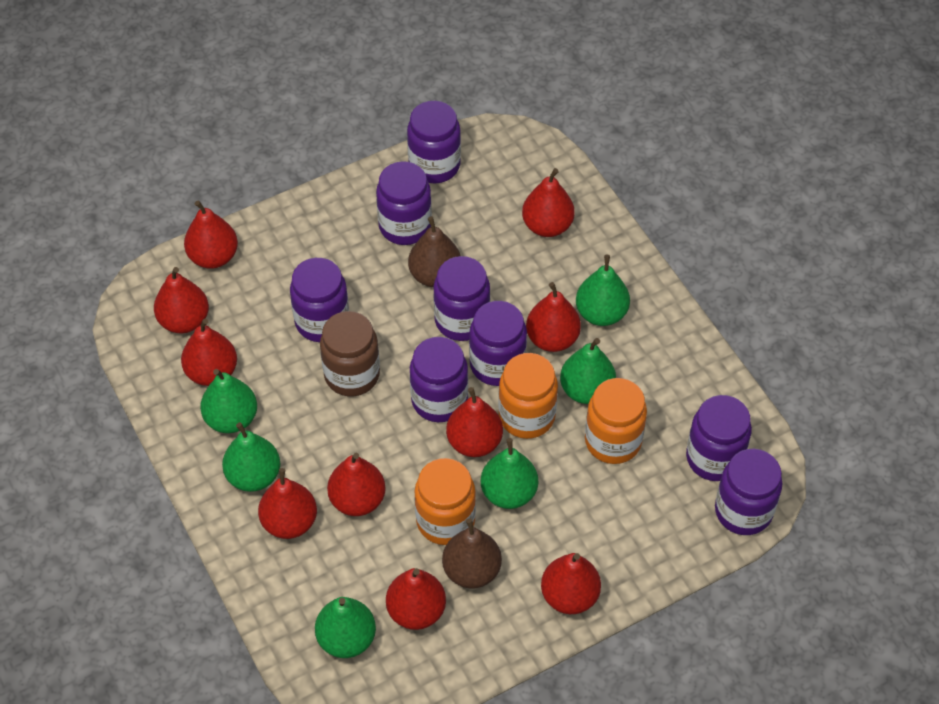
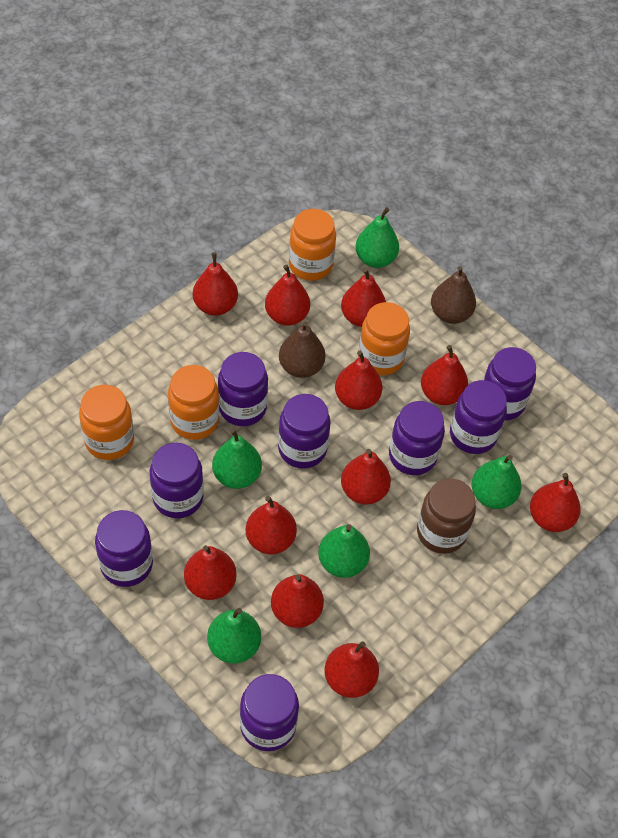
green pear: [200,369,257,433] [222,422,280,492] [315,597,376,658] [481,438,538,509] [560,338,616,404] [576,255,630,326] = 6 -> [207,608,261,664] [212,429,262,489] [318,524,370,578] [355,207,399,268] [472,455,522,509] = 5
orange jar: [414,458,476,545] [498,353,558,439] [585,378,647,464] = 3 -> [79,385,134,460] [168,365,219,440] [289,209,336,281] [358,302,410,376] = 4
red pear: [154,267,209,333] [181,319,237,386] [184,201,238,269] [258,468,317,539] [327,453,386,516] [386,568,446,630] [446,387,503,457] [522,168,575,237] [526,282,581,352] [541,553,601,614] = 10 -> [184,545,237,600] [193,252,238,316] [246,496,297,554] [265,264,310,326] [271,574,324,628] [325,641,379,698] [335,351,382,410] [341,268,386,327] [341,449,391,504] [421,345,468,405] [530,473,581,532] = 11

